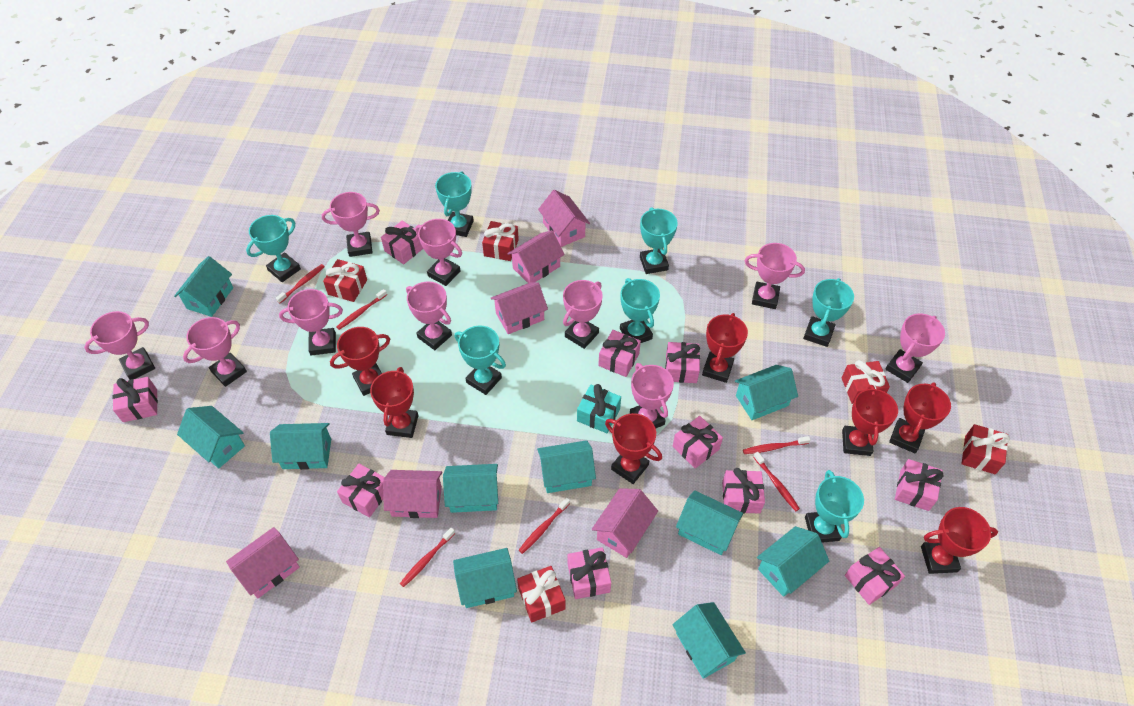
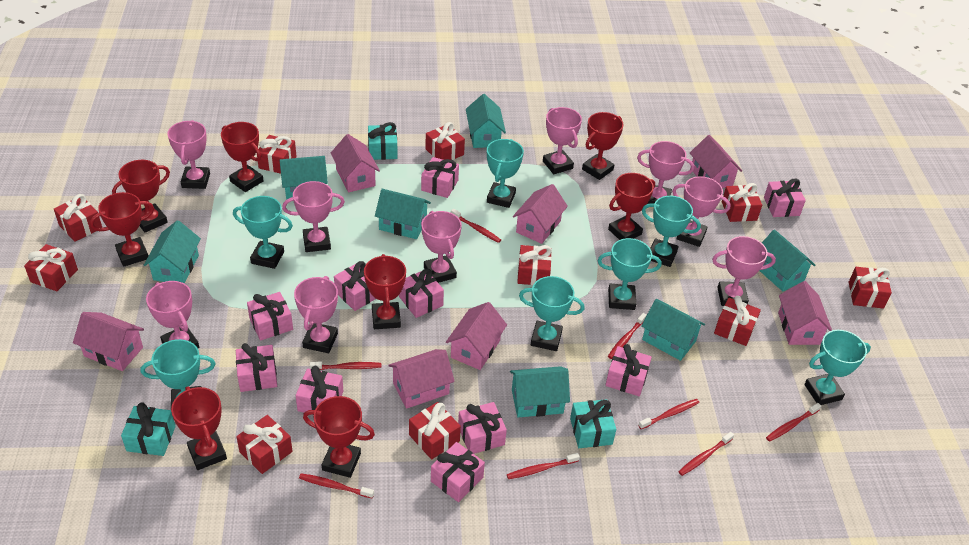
pink house: [226,527,300,598] [383,470,442,518] [491,282,548,334] [507,230,565,283] [538,190,590,247] [592,488,658,558] = 6 -> [73,312,144,371] [331,134,380,192] [388,349,455,409] [446,302,507,370] [513,184,568,244] [690,135,742,188] [778,281,832,345] = 7
pink trophy: [84,311,155,380] [183,317,247,387] [279,289,343,355] [322,192,380,257] [406,281,452,350] [415,219,462,286] [563,280,603,349] [630,363,674,428] [745,243,805,309] [885,313,945,383] = 10 -> [146,281,199,348] [167,120,210,189] [282,181,345,252] [294,276,338,353] [421,211,462,283] [543,107,582,174] [637,141,694,204] [672,176,731,247] [712,236,776,306] = 9
red gift: [323,259,367,302] [482,221,519,261] [517,566,566,623] [841,360,890,404] [962,424,1010,474] = 5 -> [24,244,78,291] [54,194,102,242] [236,415,293,474] [257,135,297,174] [409,402,461,460] [425,122,465,160] [517,245,552,285] [714,296,761,346] [722,183,762,222] [849,267,892,309] = 10
red toothbrush: [276,264,325,304] [337,289,387,330] [400,528,455,587] [519,497,570,554] [743,436,811,454] [753,452,800,511] = 6 -> [299,473,374,498] [310,362,381,370] [451,209,501,243] [507,453,580,479] [608,313,647,359] [638,399,699,429] [678,432,734,476] [766,403,821,442] = 8
red trophy: [330,327,390,396] [370,367,419,438] [605,413,662,484] [702,313,748,383] [842,385,898,456] [889,382,951,453] [921,507,998,574] = 7 -> [90,192,154,267] [112,160,170,233] [171,387,227,470] [221,122,264,192] [303,396,375,478] [364,254,406,329] [582,112,624,180] [608,173,655,240] = 8
turquoise gift: [577,384,621,433] = 1 -> [121,402,176,456] [368,122,397,160] [570,399,616,448] = 3
turquoise house: [174,256,233,317] [177,406,245,468] [270,423,331,470] [443,464,498,513] [453,548,517,608] [537,440,596,493] [672,602,746,679] [676,490,743,555] [735,365,798,420] [757,526,829,597] = 10 -> [144,220,201,284] [280,156,328,200] [375,189,431,239] [466,94,506,148] [510,366,570,417] [641,299,705,361] [759,230,815,291] = 7

